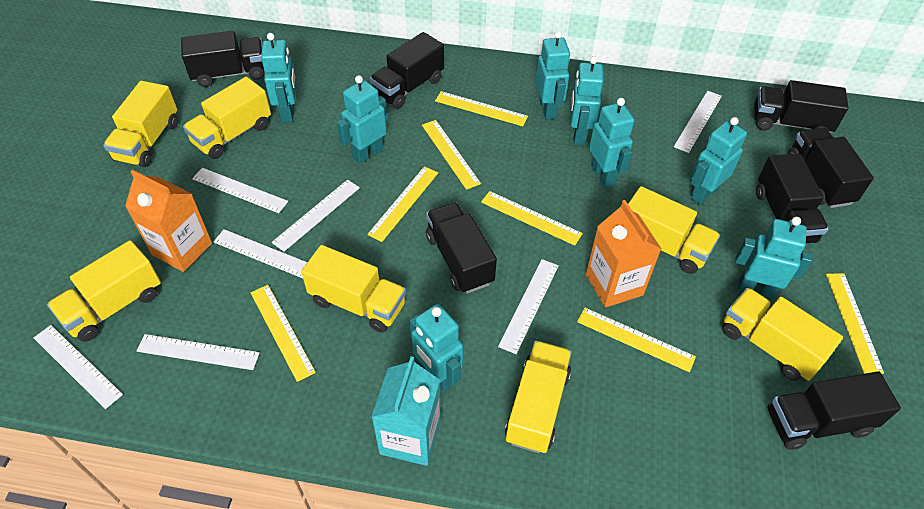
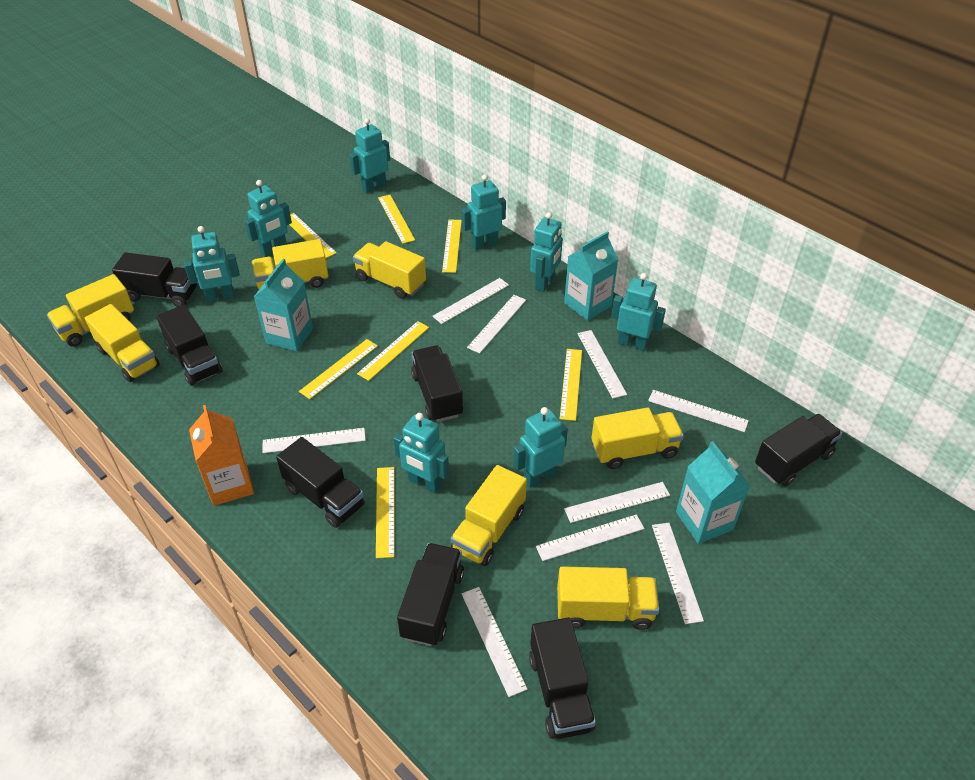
orange carton: [125,170,212,272] [586,200,662,308] = 2 -> [189,405,254,506] = 1
turquoise carton: [371,356,441,466] = 1 -> [254,259,313,352] [564,231,618,321] [676,441,750,544] = 3
white ruler: [34,325,123,409] [137,334,260,370] [192,168,288,213] [213,229,307,278] [272,180,360,252] [498,259,559,354] [674,91,722,153] = 7 -> [263,428,366,453] [432,278,509,324] [462,587,528,697] [467,295,526,354] [536,514,645,561] [564,482,670,523] [577,330,627,399] [648,390,749,432] [652,523,704,624] = 9

